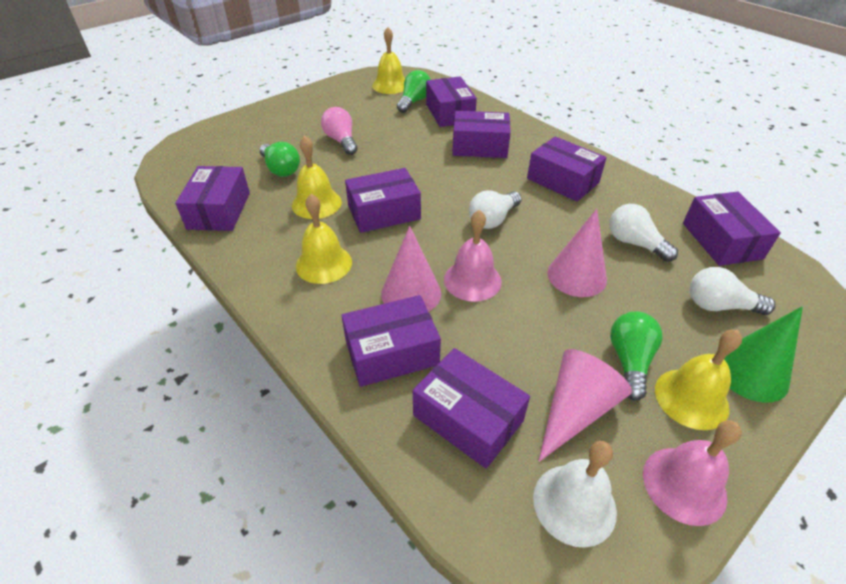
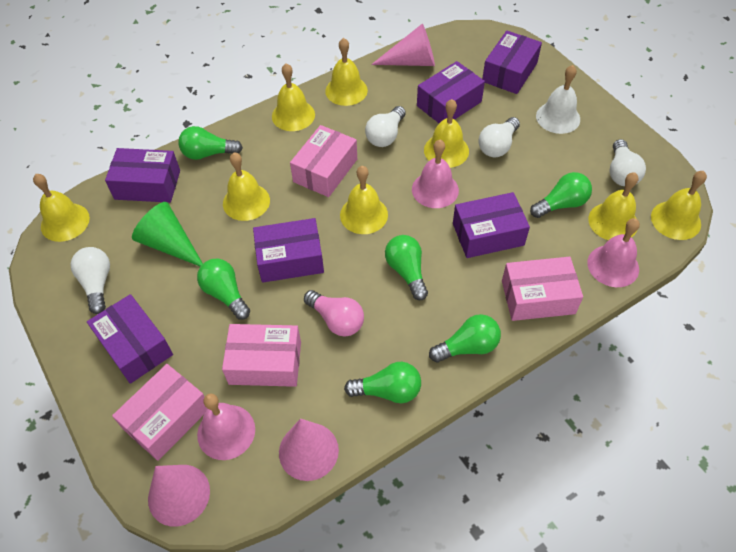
green light bulb: [260,142,300,177] [397,70,431,113] [610,311,663,401] = 3 -> [178,126,243,160] [197,259,250,320] [344,362,421,403] [385,235,428,300] [429,314,501,363] [530,172,592,218] = 6
pink bell: [444,210,502,302] [643,420,742,526] = 2 -> [197,394,255,460] [412,140,459,208] [587,218,640,287] = 3
pink box: none = 0 -> [112,364,208,461] [222,324,301,387] [290,125,357,197] [502,257,583,321] = 4
purple box: [175,166,250,231] [342,295,441,387] [345,168,421,233] [413,348,530,469] [426,76,477,127] [452,111,511,158] [527,136,607,202] [683,192,781,266] = 8 -> [87,294,173,384] [105,148,180,203] [253,218,324,283] [417,61,485,123] [453,192,530,258] [482,31,542,94] = 6
white light bulb: [469,190,522,229] [609,204,678,262] [690,267,776,315] = 3 -> [71,247,110,314] [365,106,406,147] [478,117,520,158] [609,139,646,186] = 4
yellow bell: [292,135,342,219] [296,194,352,284] [372,27,405,94] [655,330,742,430] = 4 -> [33,174,90,242] [223,152,270,221] [272,63,315,131] [325,38,368,106] [340,166,388,234] [424,99,469,168] [588,172,639,240] [651,171,707,240] = 8

